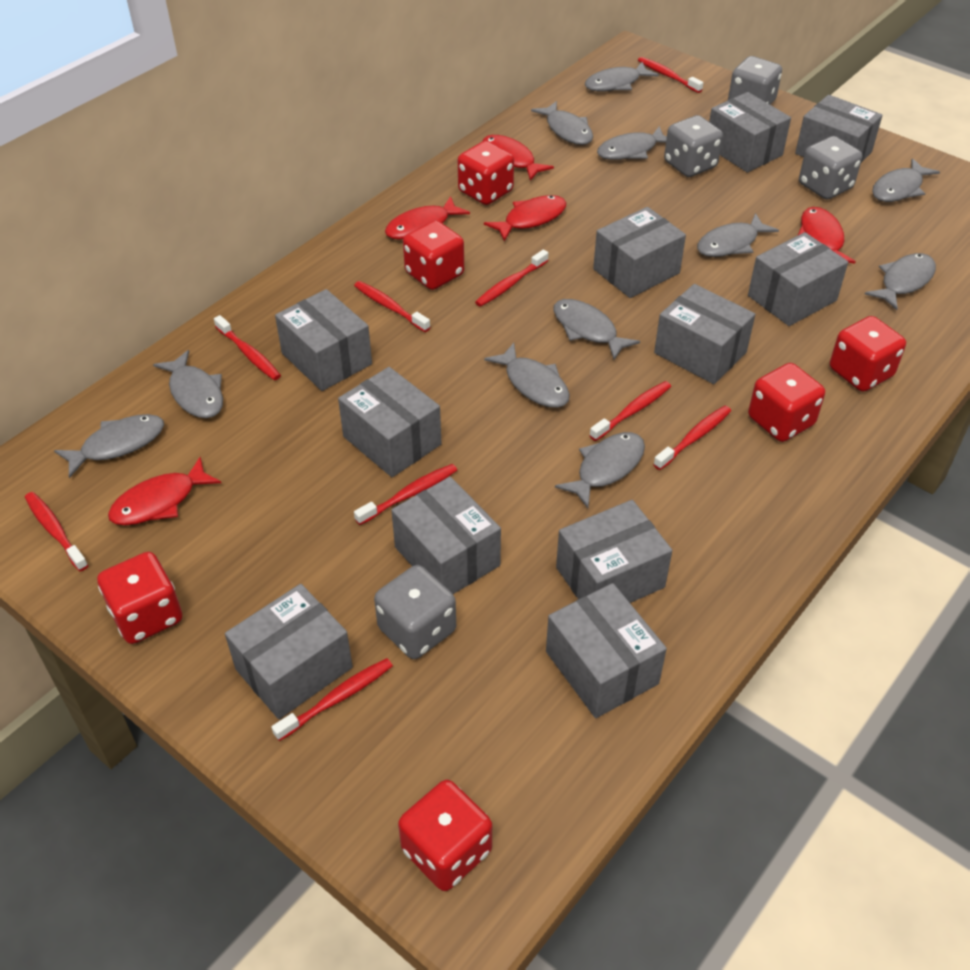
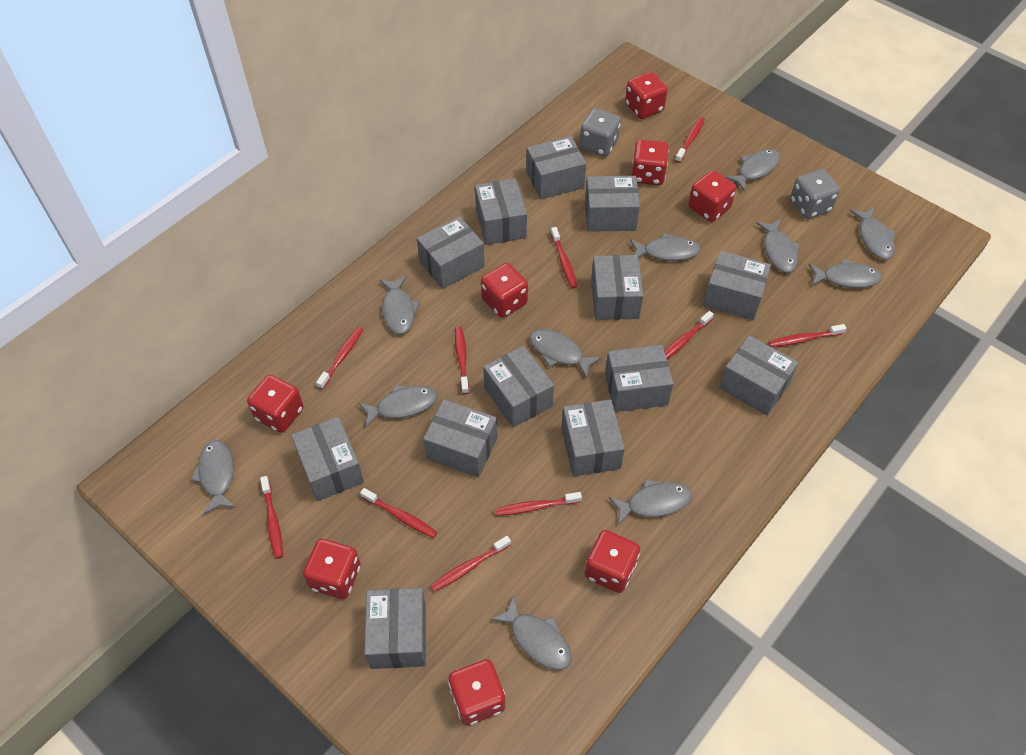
grey box: [225,584,353,719] [275,289,372,391] [338,367,442,477] [391,477,501,594] [546,583,667,718] [556,500,672,603] [593,207,686,298] [654,284,755,384] [709,92,791,172] [748,232,848,326] [795,95,883,163] = 11 -> [291,417,364,501] [364,588,426,669] [417,216,485,289] [423,399,497,478] [475,178,527,245] [483,346,554,428] [526,136,586,199] [561,399,625,476] [585,176,640,232] [591,255,643,320] [605,345,674,412] [703,251,771,320] [719,335,799,416] = 13
grey dice: [374,565,456,659] [664,115,723,177] [728,56,782,105] [799,136,862,199] = 4 -> [580,108,621,157] [790,169,840,219] = 2
red dice: [97,552,182,644] [398,780,492,891] [403,220,464,290] [458,141,514,205] [748,363,825,442] [830,316,906,392] = 6 -> [247,375,304,433] [303,539,361,599] [449,659,505,725] [481,263,528,318] [585,530,640,593] [625,72,668,119] [631,139,669,185] [688,170,736,222] = 8
red fish: [108,457,221,525] [385,196,470,240] [483,135,554,181] [484,195,566,241] [798,207,856,264] = 5 -> none = 0
red toothbrush: [25,492,88,571] [214,315,281,380] [271,658,393,741] [354,281,430,332] [354,464,457,525] [475,249,549,307] [589,381,671,441] [638,57,703,93] [653,406,731,470] = 9 -> [260,476,283,559] [316,327,363,389] [360,488,437,538] [431,536,511,592] [455,326,469,394] [494,492,582,516] [551,227,577,288] [664,311,714,359] [675,117,705,163] [768,324,846,347] = 10

